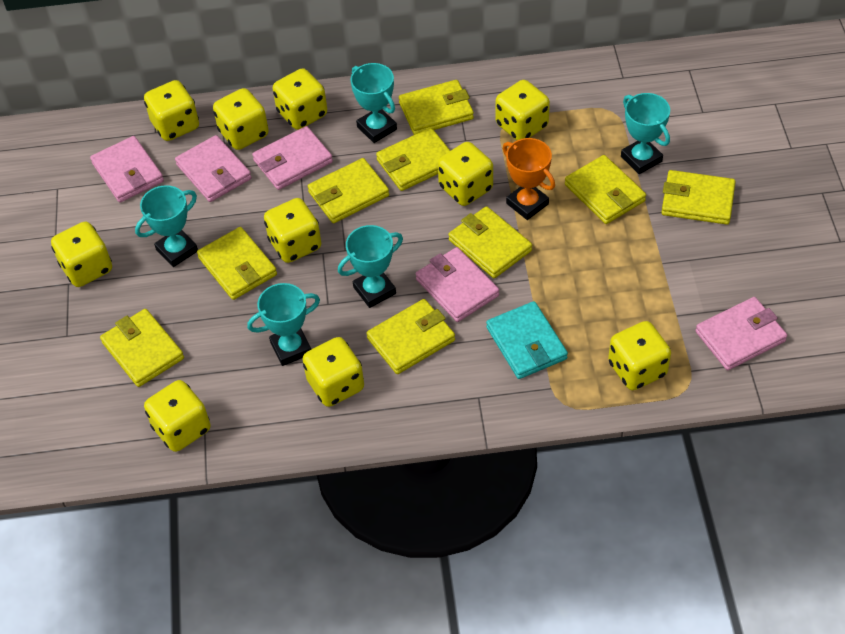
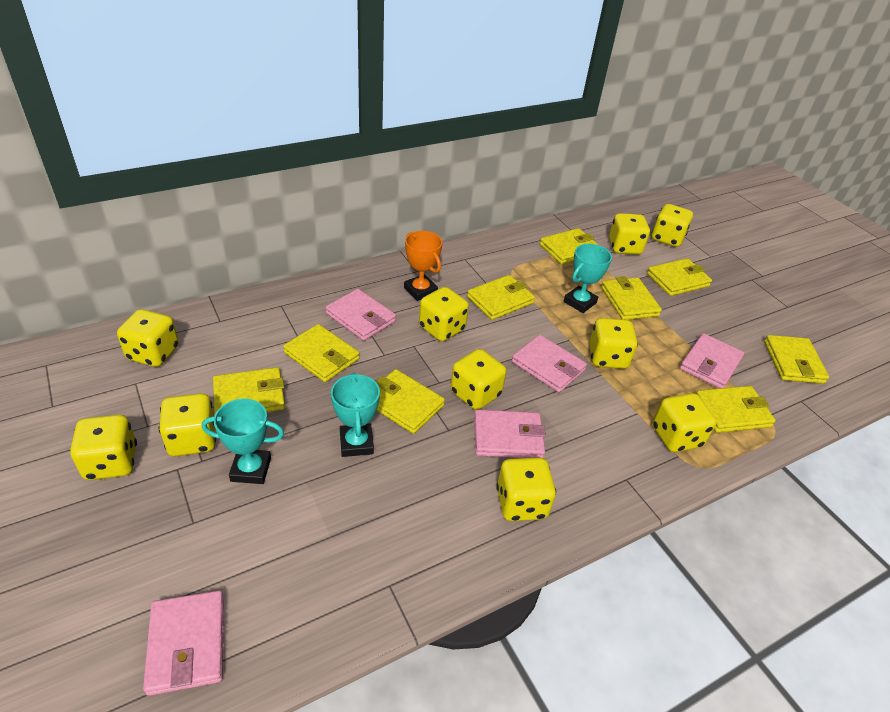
turquoise trophy: [135,185,198,267] [247,283,320,366] [338,225,403,308] [350,63,397,143] [621,93,670,174] = 5 -> [202,399,284,484] [331,372,380,457] [563,244,612,313] = 3
turquoise wallet: [486,301,568,379] = 1 -> none = 0

